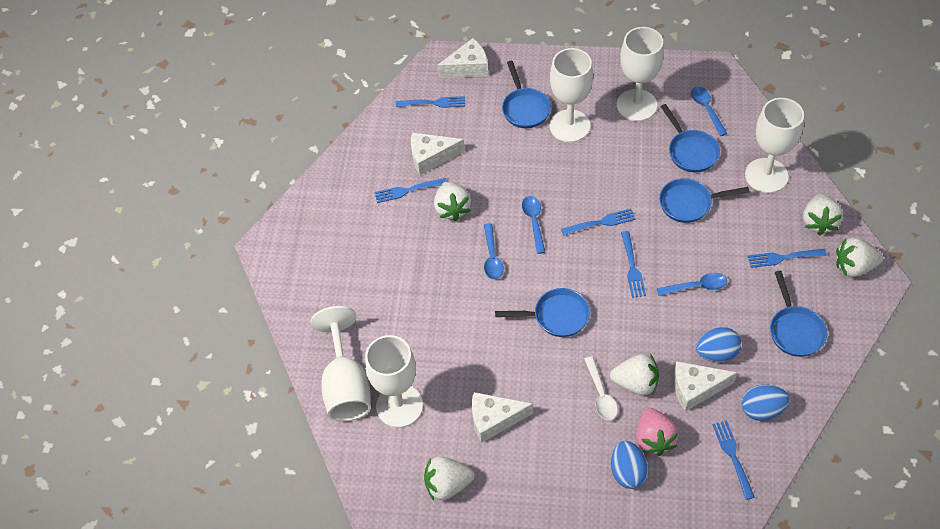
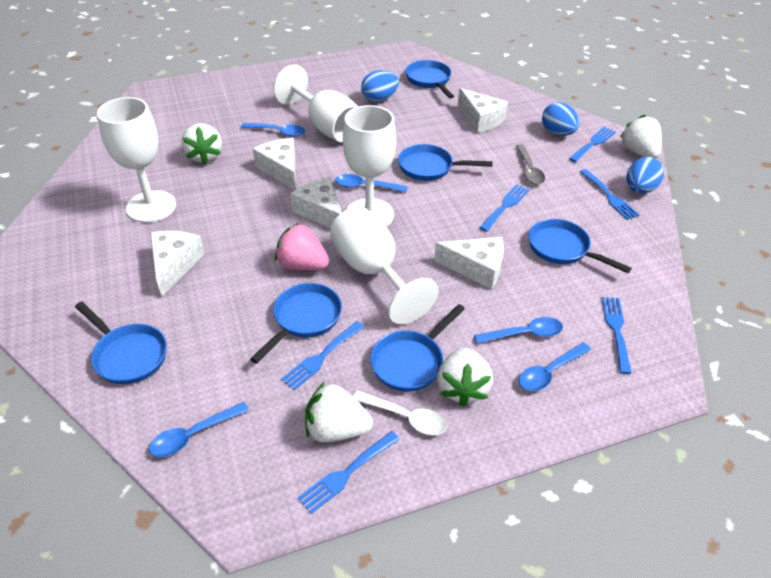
blue pan: [495,288,590,337] [502,61,551,128] [659,178,749,223] [661,104,720,172] [770,271,827,357] = 5 -> [75,302,167,384] [250,283,342,363] [370,304,465,392] [398,144,493,181] [405,60,454,99] [528,219,632,273] = 6
blue spoon: [484,223,504,279] [522,196,545,254] [657,273,727,296] [691,87,728,136] = 4 -> [149,402,249,457] [241,123,305,137] [335,174,408,192] [474,317,563,344] [519,343,591,391] = 5
grey spoon: none = 0 -> [516,144,545,185] = 1
white cheese: [411,132,465,175] [437,38,488,78] [472,392,533,443] [673,361,737,412] = 4 -> [150,231,204,297] [253,138,295,190] [290,177,342,228] [434,237,504,289] [458,88,508,133] = 5
white goblet: [311,306,371,421] [365,335,423,428] [550,48,593,142] [617,27,664,121] [745,98,804,193] = 5 -> [97,97,176,223] [273,65,358,143] [330,206,439,324] [343,105,396,227] = 4
white strawberry: [424,456,475,500] [434,181,471,221] [610,354,659,395] [803,194,843,235] [836,237,883,277] = 5 -> [182,123,222,164] [305,383,373,442] [437,348,493,407] [620,115,662,159] = 4

